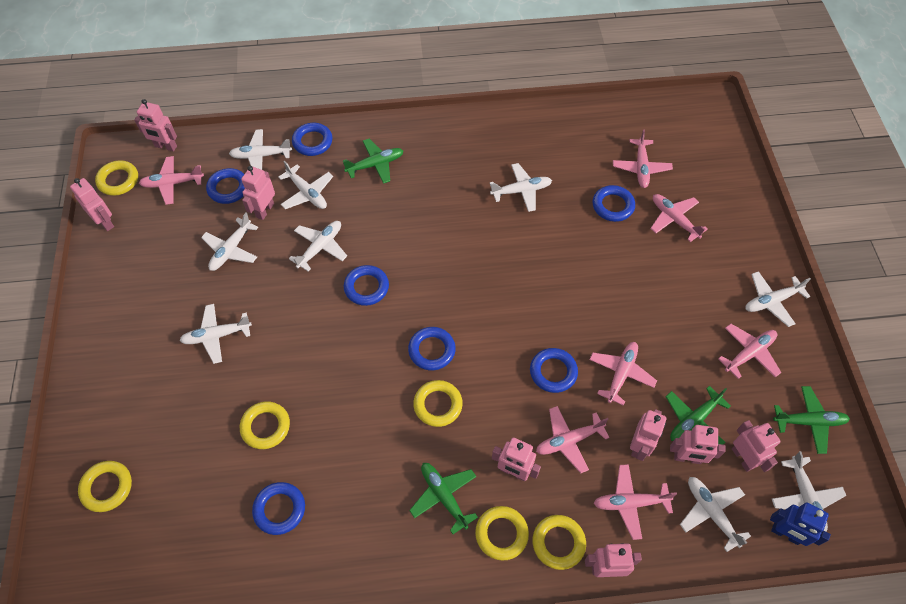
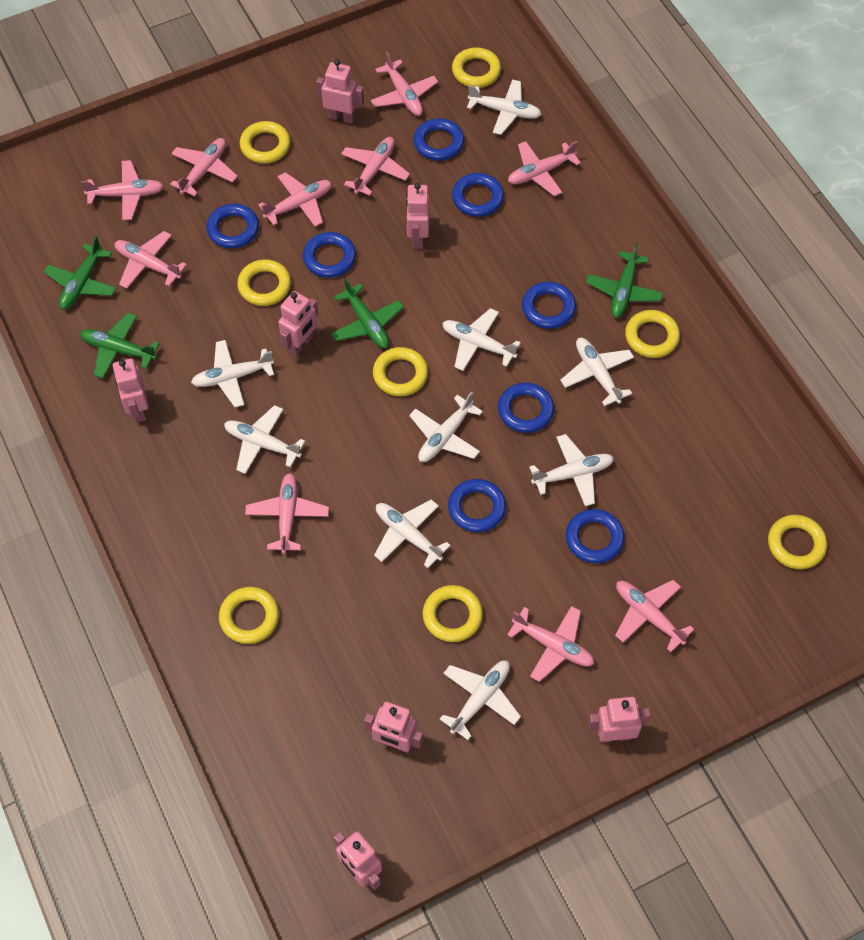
blue ring: [206,168,245,204] [252,482,305,535] [292,123,333,156] [344,265,389,306] [408,327,456,370] [530,348,578,393] [593,185,635,222] = 7 -> [206,204,259,248] [303,232,356,278] [414,118,464,161] [448,479,506,532] [452,173,504,217] [498,382,554,433] [522,281,576,329] [566,509,625,564] = 8
blue robot: [770,503,831,546] = 1 -> none = 0
pink plane: [139,156,204,205] [536,406,610,473] [589,342,657,406] [593,464,677,540] [613,130,673,188] [650,194,708,242] [718,324,781,379] = 7 -> [81,160,164,220] [115,231,187,289] [170,138,238,196] [245,473,329,554] [259,172,332,227] [341,137,410,196] [371,52,438,116] [507,606,595,682] [508,141,581,196] [615,580,694,652] = 10
pink robot: [70,178,114,231] [134,99,177,152] [241,166,275,220] [492,438,541,481] [585,543,642,577] [630,409,667,461] [670,425,725,464] [732,420,780,472] = 8 -> [113,358,149,423] [278,291,318,356] [316,59,364,124] [334,831,382,890] [364,702,423,753] [406,183,429,249] [588,697,650,743] = 7
yellow ring: [78,461,132,512] [95,160,138,196] [240,401,290,449] [413,380,463,427] [475,506,529,560] [532,515,586,570] = 6 -> [219,587,279,644] [237,259,291,306] [240,121,291,163] [373,347,428,396] [422,585,483,642] [452,48,501,88] [625,310,680,358] [768,515,827,569] = 8

